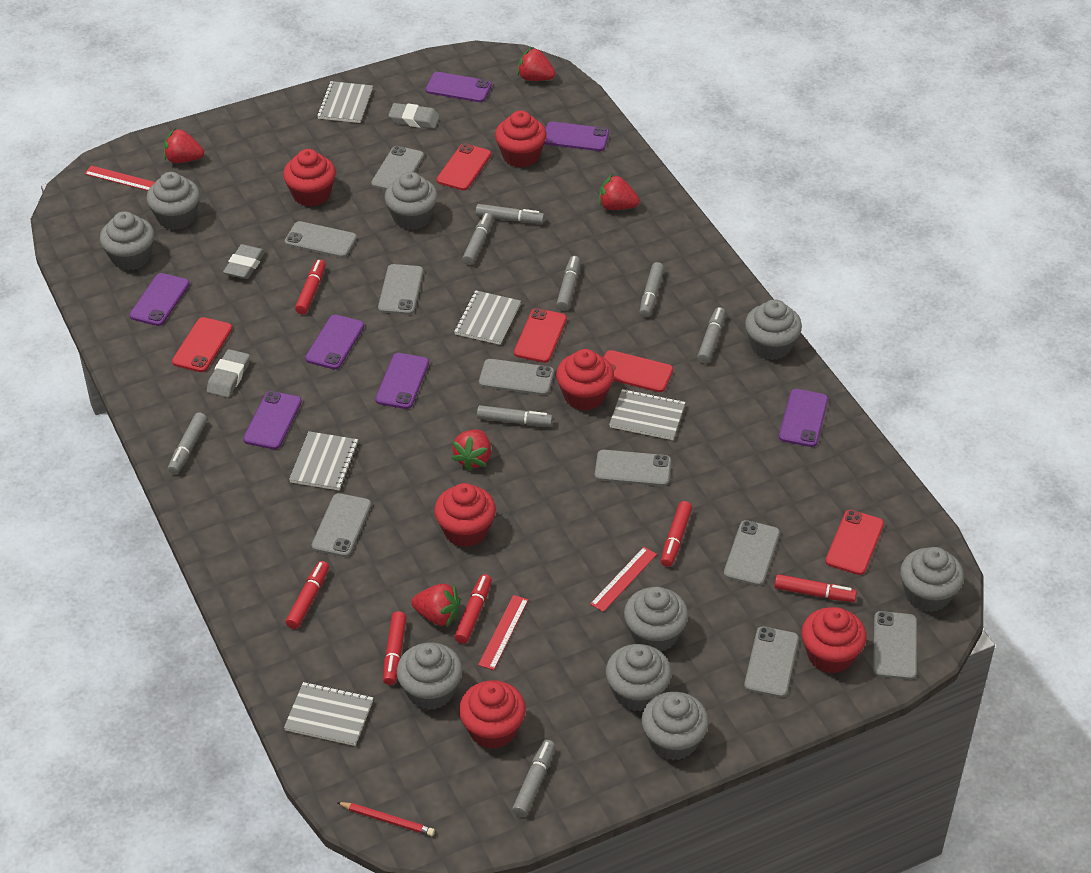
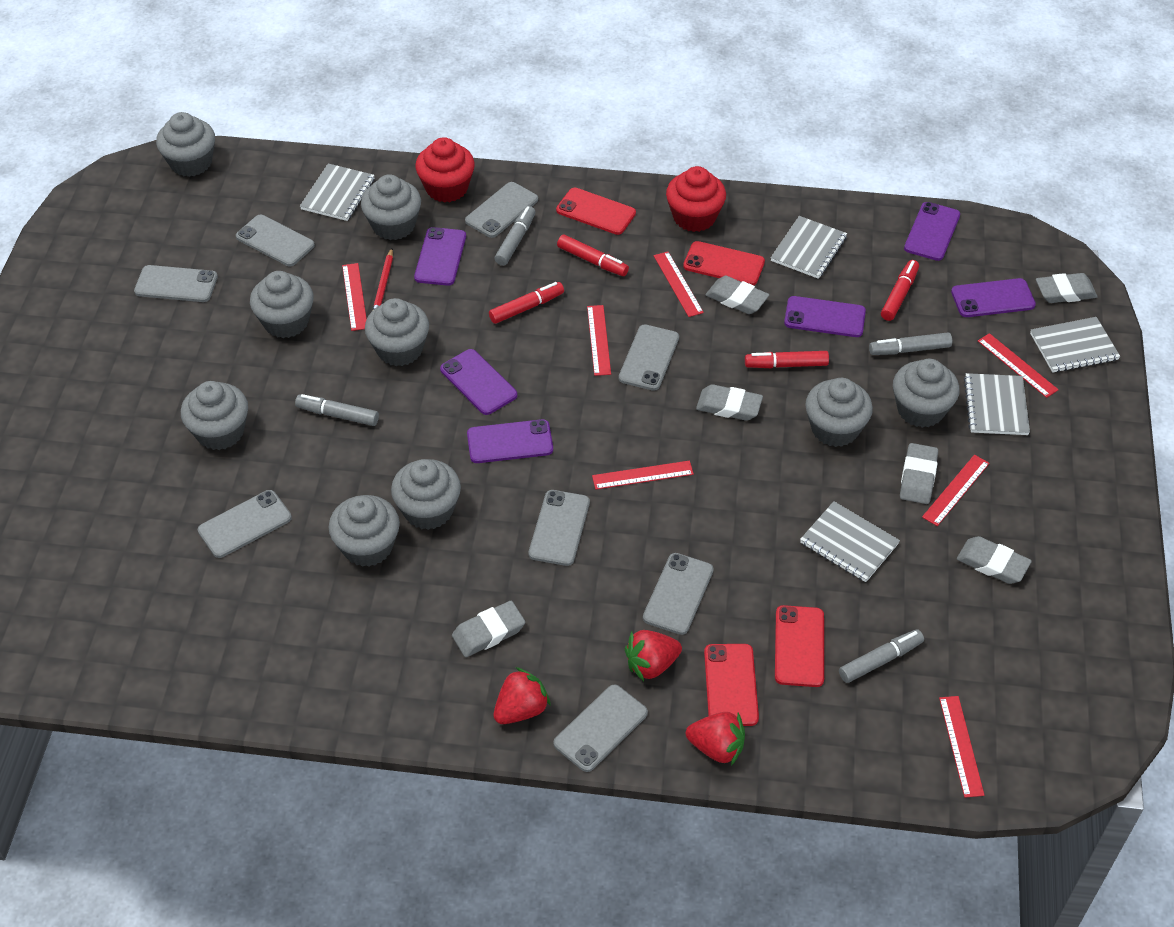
grey eraser: [207,349,250,398] [223,244,265,279] [388,103,440,129] = 3 -> [452,601,525,657] [696,384,763,421] [706,276,769,314] [900,443,938,504] [957,536,1032,584] [1036,273,1098,303] = 6
grey marker: [168,412,207,474] [462,213,493,265] [476,204,544,224] [477,405,553,426] [512,740,555,817] [556,256,580,311] [640,262,664,317] [697,307,725,364] = 8 -> [295,394,379,426] [494,206,535,266] [839,629,924,683] [869,332,952,355] = 4
grey phone: [285,221,357,258] [312,493,371,557] [371,146,424,190] [378,264,423,315] [479,359,554,395] [595,450,671,486] [724,520,780,586] [744,626,799,698] [873,611,917,680] = 9 -> [134,265,218,302] [198,490,292,558] [236,215,315,266] [465,182,538,238] [529,490,590,566] [554,685,648,772] [619,324,679,391] [643,553,714,635] = 8
purple phone: [129,273,190,326] [243,391,302,449] [305,315,364,369] [375,353,429,409] [426,72,492,102] [544,122,609,151] [779,389,828,447] = 7 -> [414,227,466,286] [440,349,517,415] [467,419,553,463] [784,296,866,337] [904,202,960,261] [951,278,1036,317] = 6
red cupcake: [283,149,336,207] [434,483,496,547] [459,680,526,749] [495,110,547,168] [556,349,614,411] [802,607,867,674] = 6 -> [415,137,475,203] [666,166,726,232] = 2
red marker: [286,561,329,629] [295,259,326,314] [383,611,406,685] [454,574,492,644] [661,501,692,567] [774,574,857,602] = 6 -> [489,282,564,324] [557,234,629,276] [745,351,829,368] [881,260,919,321] = 4
red phone: [172,317,232,372] [437,143,491,190] [514,308,567,363] [604,350,673,392] [825,510,884,575] = 5 -> [556,188,636,235] [683,241,765,285] [704,644,759,726] [775,605,824,687] = 4
red ruler: [84,166,155,191] [478,595,528,670] [590,547,657,612] = 3 -> [342,263,367,331] [587,305,611,376] [592,461,694,490] [654,251,704,317] [922,455,990,526] [939,696,985,798] [978,333,1059,398] = 7
red strawberry: [164,128,204,163] [411,584,461,627] [452,429,491,471] [517,47,556,81] [599,174,640,210] = 5 -> [494,667,551,724] [625,630,682,681] [686,712,745,765] = 3

